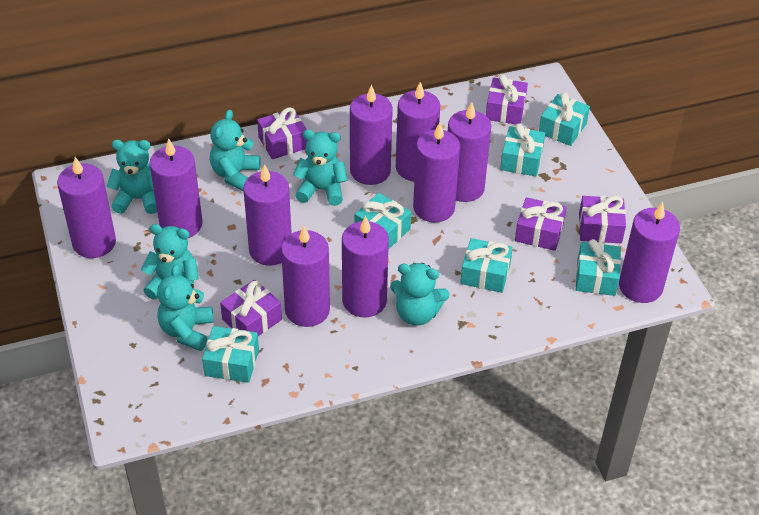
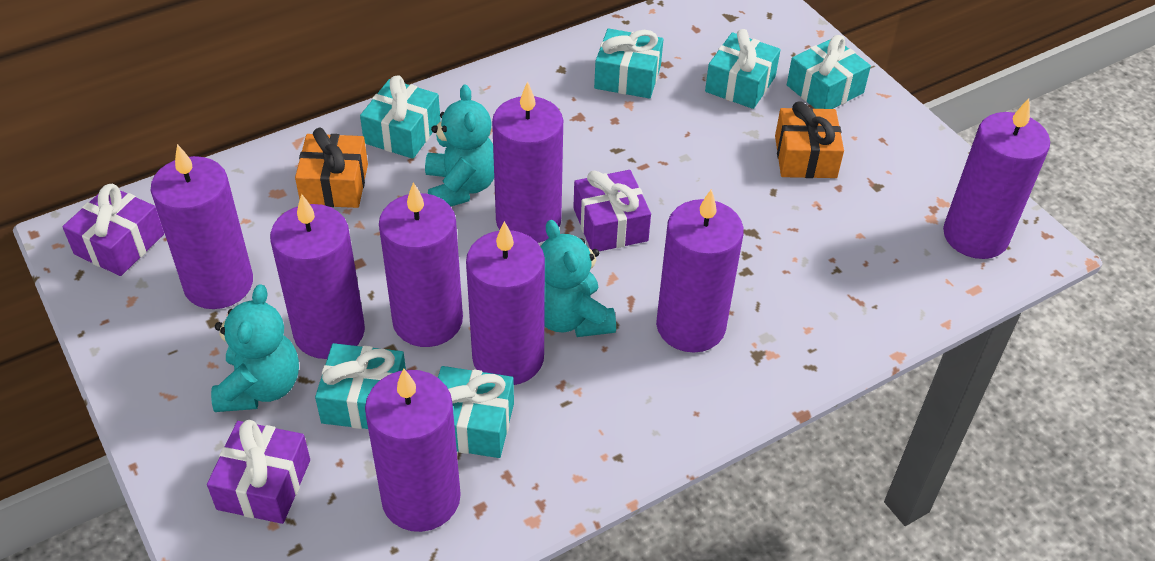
orange gift: none = 0 -> [295,128,368,208] [775,101,844,178] = 2
purple candle: [57,157,116,258] [149,138,203,238] [243,164,292,266] [281,226,330,327] [342,216,389,317] [350,85,393,185] [396,82,440,181] [413,122,460,223] [448,102,491,202] [619,202,680,303] = 10 -> [151,144,253,309] [270,194,365,359] [365,368,461,532] [379,183,463,347] [466,221,545,385] [492,81,563,243] [656,189,744,353] [943,99,1050,259] = 8
purple gift: [220,280,282,336] [257,107,307,159] [486,74,528,124] [515,197,567,251] [579,196,626,243] = 5 -> [62,183,164,276] [207,420,310,524] [573,170,651,251] = 3
turquoise teddy bear: [106,140,157,214] [141,224,199,300] [157,264,213,351] [210,110,260,192] [293,130,348,206] [390,263,449,326] = 6 -> [211,284,299,412] [425,84,494,207] [541,220,616,337] = 3

